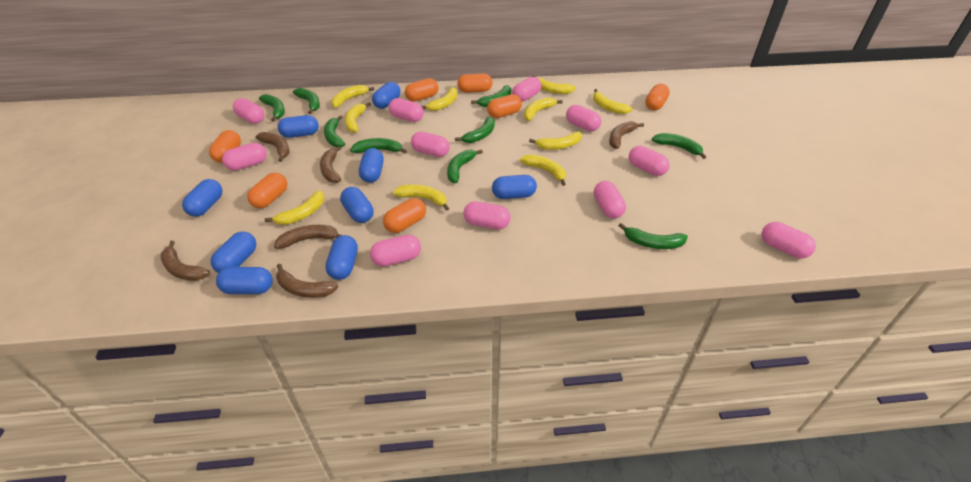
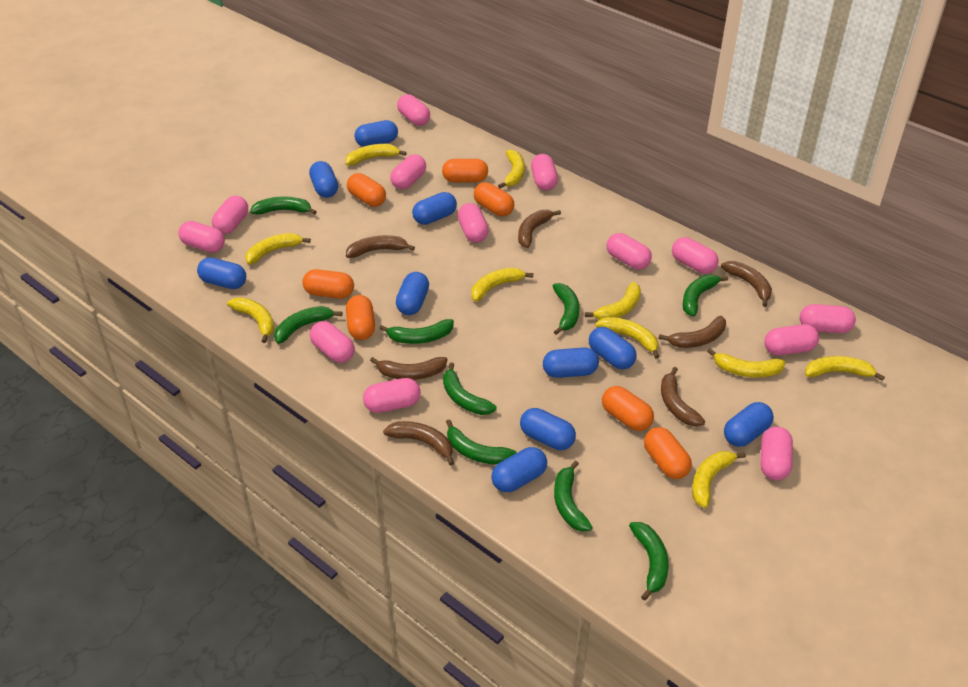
blue capsule: [182,179,223,217] [210,231,256,273] [216,267,273,294] [278,115,319,138] [325,235,358,280] [340,187,374,223] [359,148,384,183] [372,82,401,109] [492,175,537,199] = 9 -> [197,257,246,289] [309,161,338,198] [354,120,398,147] [396,272,429,315] [412,192,457,225] [491,447,547,492] [520,408,576,450] [543,347,599,378] [589,327,636,369] [724,402,774,447] = 10
brown banana: [160,240,210,281] [255,132,290,162] [274,225,341,249] [276,264,338,298] [320,146,342,183] [609,121,644,149] = 6 -> [346,235,415,258] [370,357,447,380] [383,421,454,466] [518,210,561,248] [659,316,726,348] [661,367,705,427] [721,261,772,307] = 7
pink capsule: [222,143,267,171] [233,98,264,124] [370,235,421,267] [389,98,424,122] [411,132,450,157] [463,201,511,229] [512,77,542,102] [566,105,601,131] [594,181,626,219] [629,146,670,176] [762,222,816,258] = 11 -> [178,221,225,253] [212,196,248,234] [310,321,355,363] [363,378,421,413] [390,154,426,189] [397,94,430,126] [458,203,489,242] [531,154,558,191] [606,233,652,269] [672,237,719,274] [760,427,793,480] [764,324,819,355] [800,304,856,333] = 13

